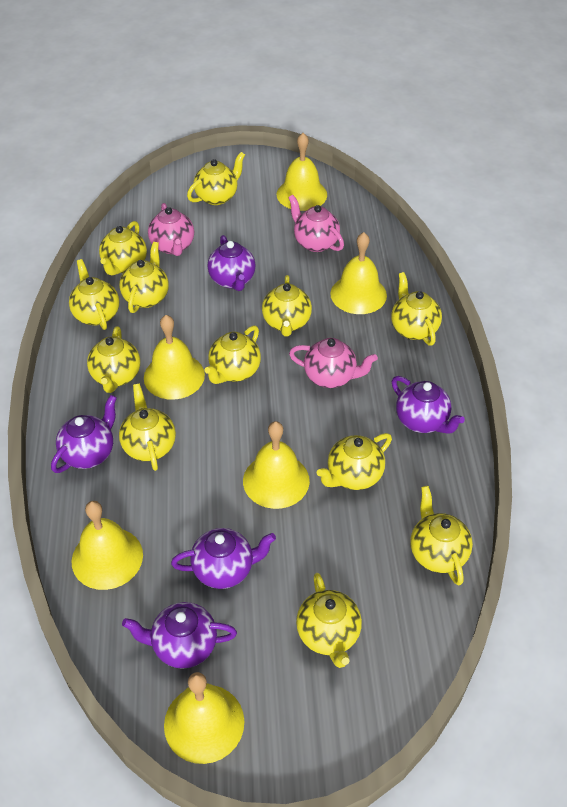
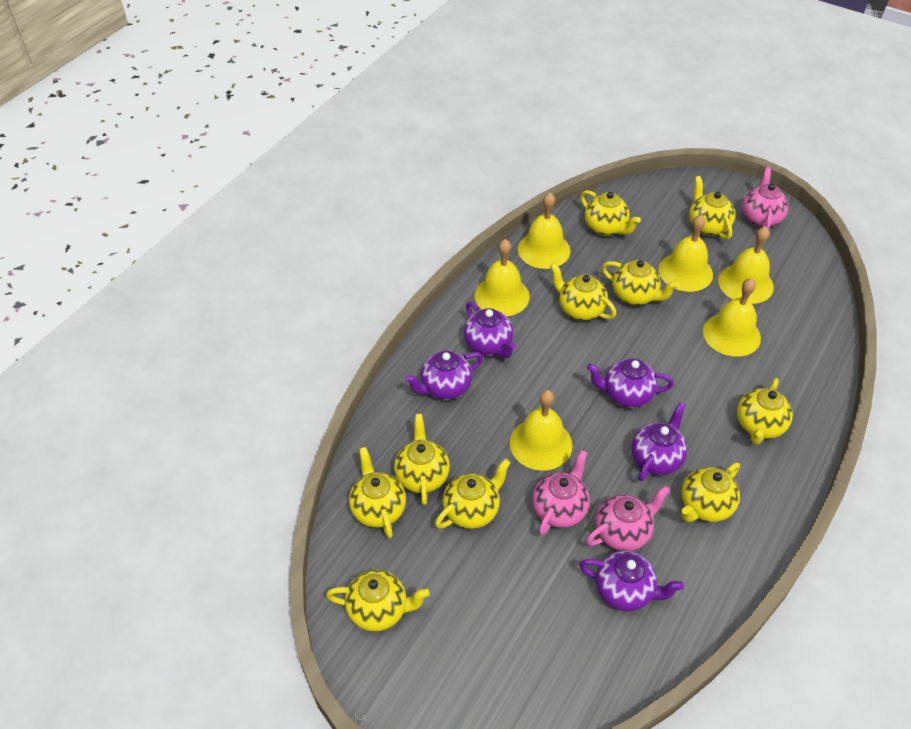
yellow teapot: [69,259,119,330] [87,326,140,393] [99,221,147,276] [119,242,169,313] [119,384,176,471] [187,152,245,205] [205,325,261,384] [262,275,312,336] [296,573,362,668] [317,433,392,490] [391,272,442,346] [410,486,473,585] = 12 -> [326,570,429,632] [349,447,406,539] [394,414,450,505] [435,459,511,529] [550,263,616,321] [580,190,641,236] [602,260,679,305] [681,463,740,522] [689,176,735,240] [737,378,793,445] = 10

